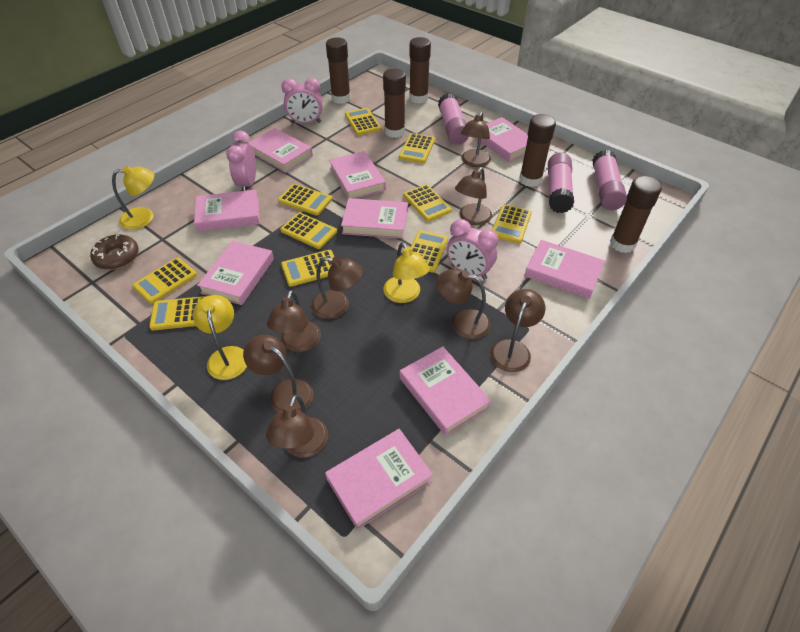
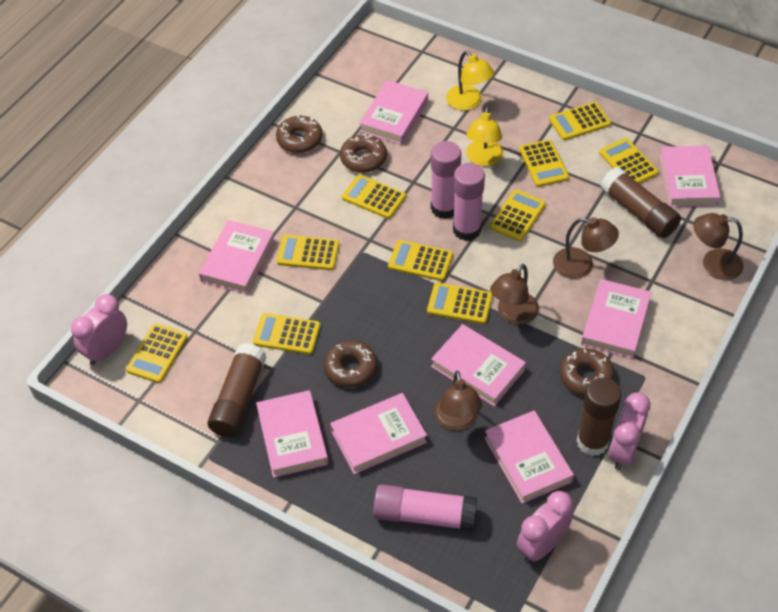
brown donut: [90,234,139,270] = 1 -> [276,116,323,153] [324,340,377,388] [340,134,387,173] [560,348,614,396] = 4
brown glue stick: [326,37,351,104] [383,69,406,138] [409,37,431,103] [519,114,556,187] [610,176,662,253] = 5 -> [207,343,266,437] [577,377,622,456] [601,167,681,238] = 3
brown lamp: [243,335,313,412] [266,395,328,458] [267,290,321,352] [311,256,363,319] [436,269,491,339] [455,167,492,226] [461,112,491,167] [490,289,545,372] = 8 -> [434,371,482,431] [490,264,539,324] [553,217,619,279] [693,213,743,280] = 4
pink book: [194,189,260,232] [197,241,274,305] [249,128,313,173] [325,429,433,530] [329,151,386,199] [341,198,408,239] [400,346,491,436] [476,117,528,162] [524,240,605,299] = 9 -> [199,220,275,294] [256,390,328,478] [330,393,427,474] [359,80,428,145] [431,324,526,406] [484,411,574,504] [581,279,652,359] [659,146,721,207] = 8
yellow lamp: [112,166,154,230] [193,295,247,380] [384,242,430,303] = 3 -> [446,51,494,110] [466,106,503,166] = 2

